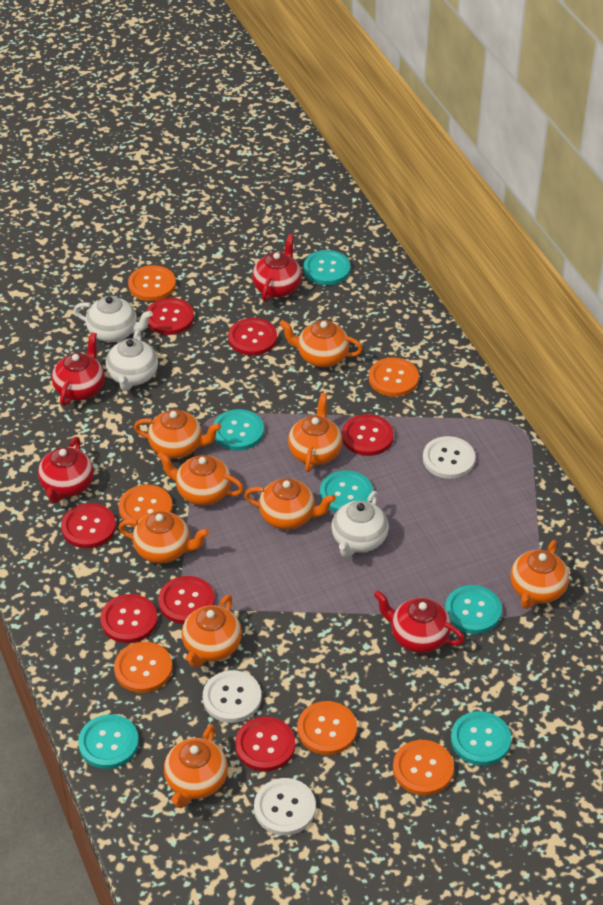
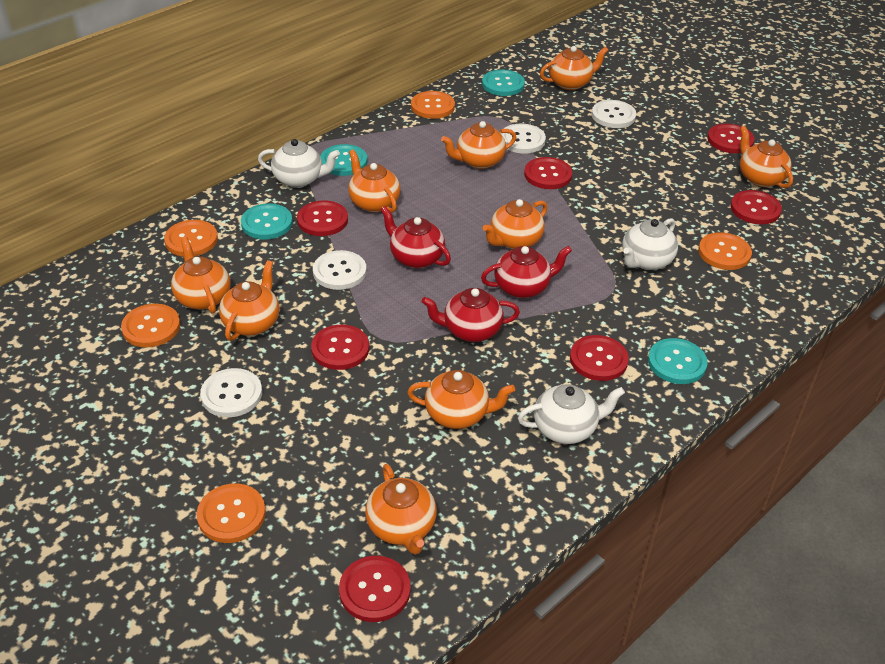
orange button: [114,642,172,693] [119,484,173,528] [128,265,176,301] [297,701,357,755] [369,357,419,397] [393,740,454,795] = 6 -> [121,304,180,347] [164,220,218,257] [197,484,266,543] [411,91,455,119] [698,232,752,270] = 5
red teapot: [38,437,94,503] [52,332,105,406] [252,234,302,302] [374,590,464,653] = 4 -> [380,206,451,268] [422,288,520,342] [481,246,572,298] = 3
turquoise button: [78,714,139,769] [213,409,264,451] [304,250,350,285] [320,470,373,512] [445,585,502,634] [451,711,511,766] = 6 -> [241,204,293,239] [320,144,367,176] [482,70,525,96] [648,338,708,384] = 4
white button: [203,670,261,723] [254,778,316,835] [423,436,475,479] = 3 -> [200,368,262,417] [313,250,366,290] [501,124,546,154] [592,100,637,128] = 4

